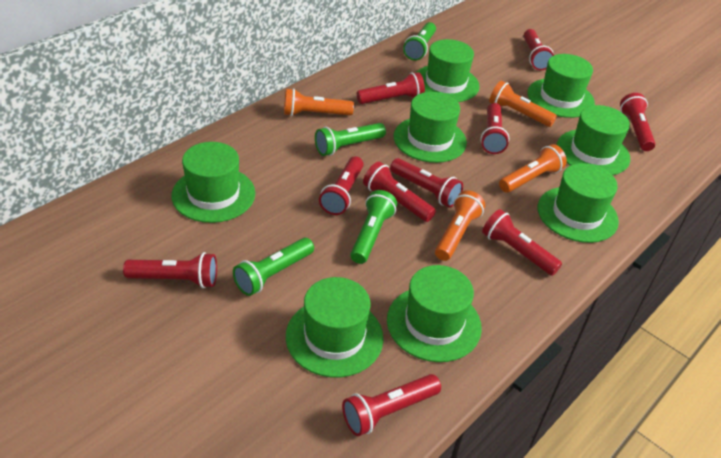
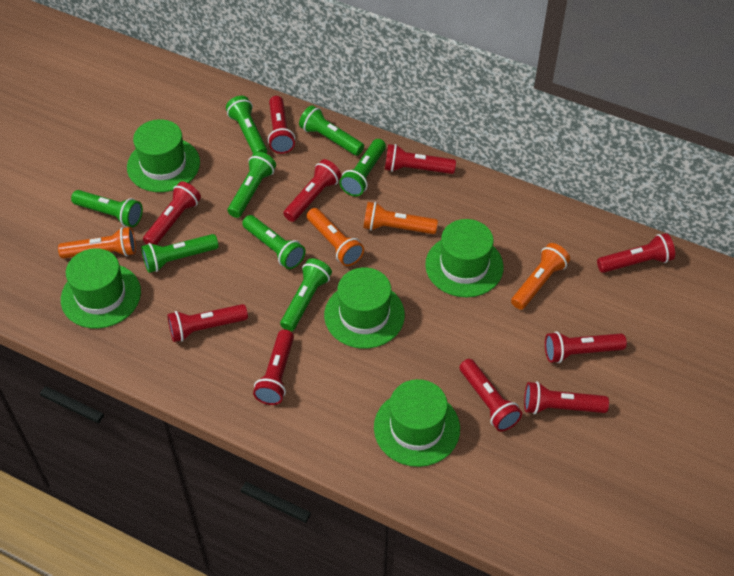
green flashlight: [233,238,314,296] [315,123,386,156] [350,190,397,264] [403,22,436,61] = 4 -> [71,190,143,227] [141,234,219,273] [226,96,267,154] [228,152,276,218] [242,215,305,269] [280,258,332,331] [299,105,364,156] [339,139,386,196] = 8
green hat: [171,142,255,223] [286,277,384,378] [387,265,482,362] [394,92,467,163] [416,39,480,102] [527,54,595,118] [538,163,619,243] [557,105,630,175] = 8 -> [61,248,141,329] [127,119,200,192] [324,267,405,349] [374,379,460,467] [425,219,504,297] = 5

